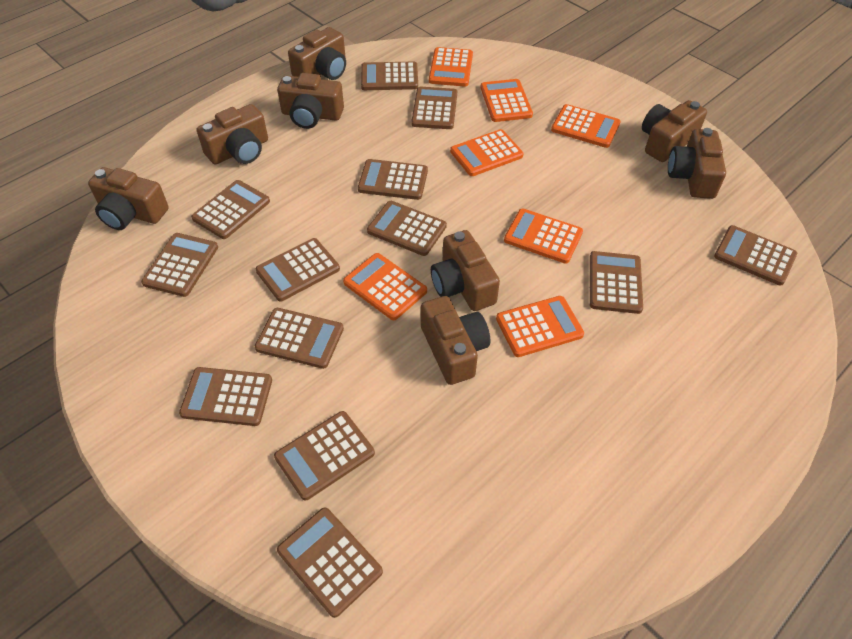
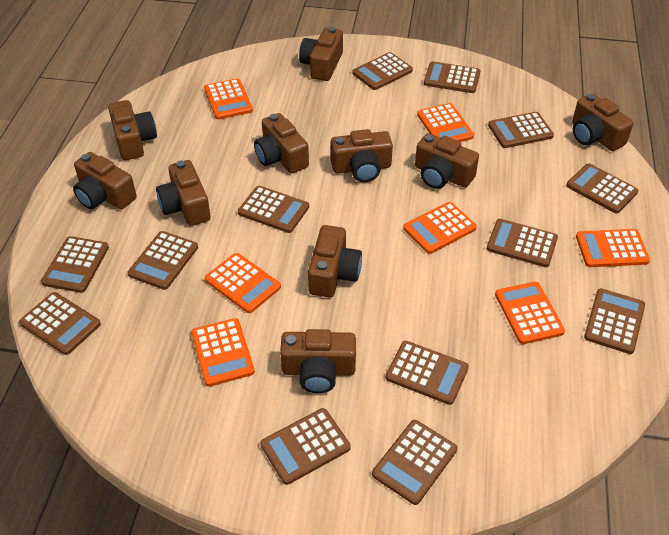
brown camera: [88,167,169,230] [197,104,268,164] [277,73,344,129] [288,27,346,80] [421,296,490,385] [431,230,500,311] [642,100,707,162] [668,128,726,199] = 8 -> [73,152,137,209] [108,100,157,160] [156,160,211,226] [254,113,309,174] [280,329,356,393] [299,27,343,81] [308,225,362,298] [331,129,393,182] [415,133,479,189] [572,93,634,151] = 10

